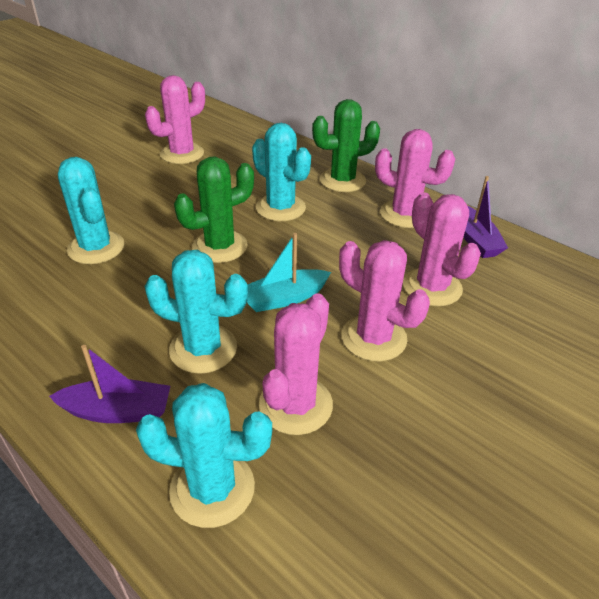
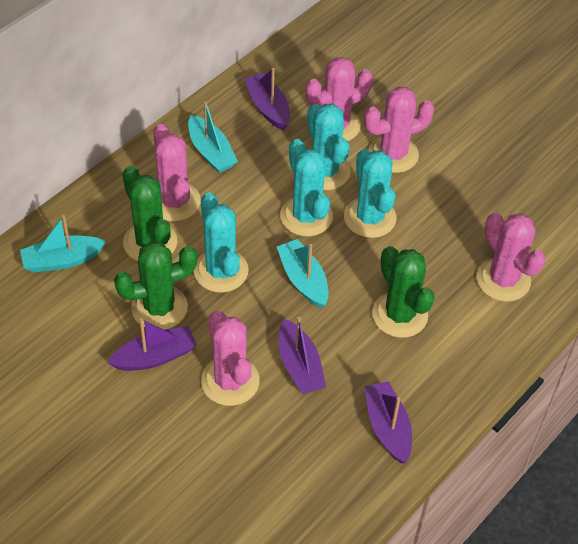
green cactus: [174,156,254,263] [312,99,380,192] = 2 -> [114,241,197,330] [123,166,177,261] [372,246,434,338] = 3
purple boat: [49,345,170,423] [463,176,508,258] = 2 -> [107,318,197,371] [244,68,290,130] [279,317,326,394] [364,381,412,463] = 4
turquoise boat: [247,233,331,312] = 1 -> [20,215,106,272] [188,101,238,173] [277,239,328,308] = 3

